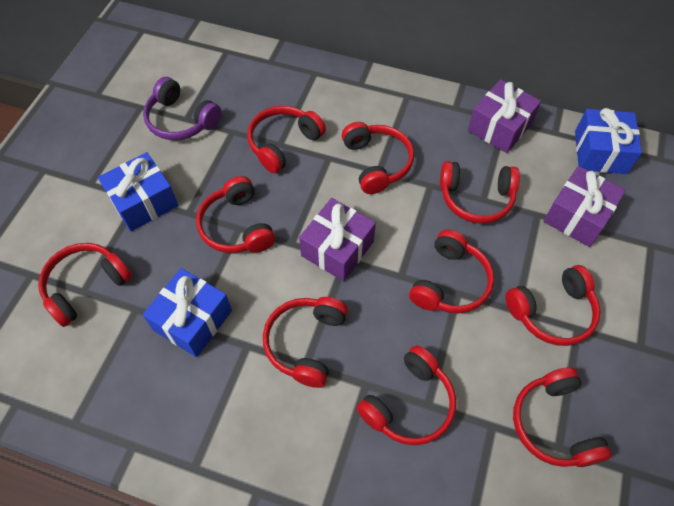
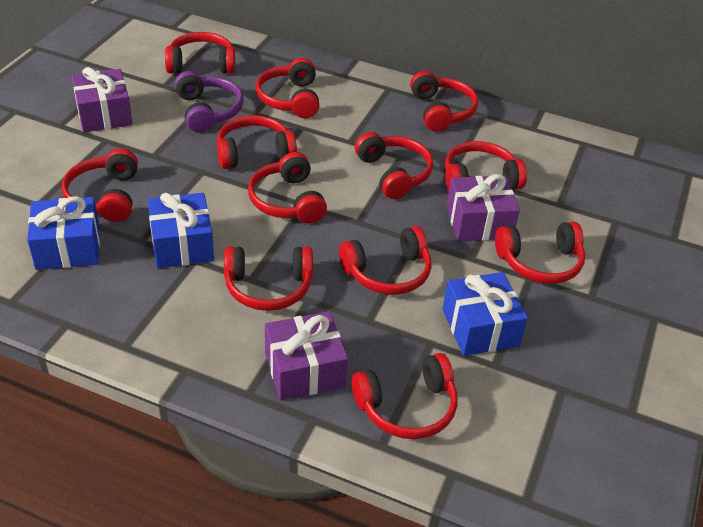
red headphones: [38,243,133,327] [196,176,275,253] [247,106,326,173] [263,297,348,388] [342,122,414,194] [357,346,456,445] [409,230,494,314] [440,161,520,223] [505,265,601,346] [513,367,612,467] = 10 -> [62,148,138,222] [165,32,235,74] [217,115,297,169] [224,246,313,311] [248,152,327,223] [256,58,320,118] [339,226,432,295] [351,353,458,439] [355,132,433,199] [410,71,478,132] [445,141,527,192] [495,221,585,284] = 12

